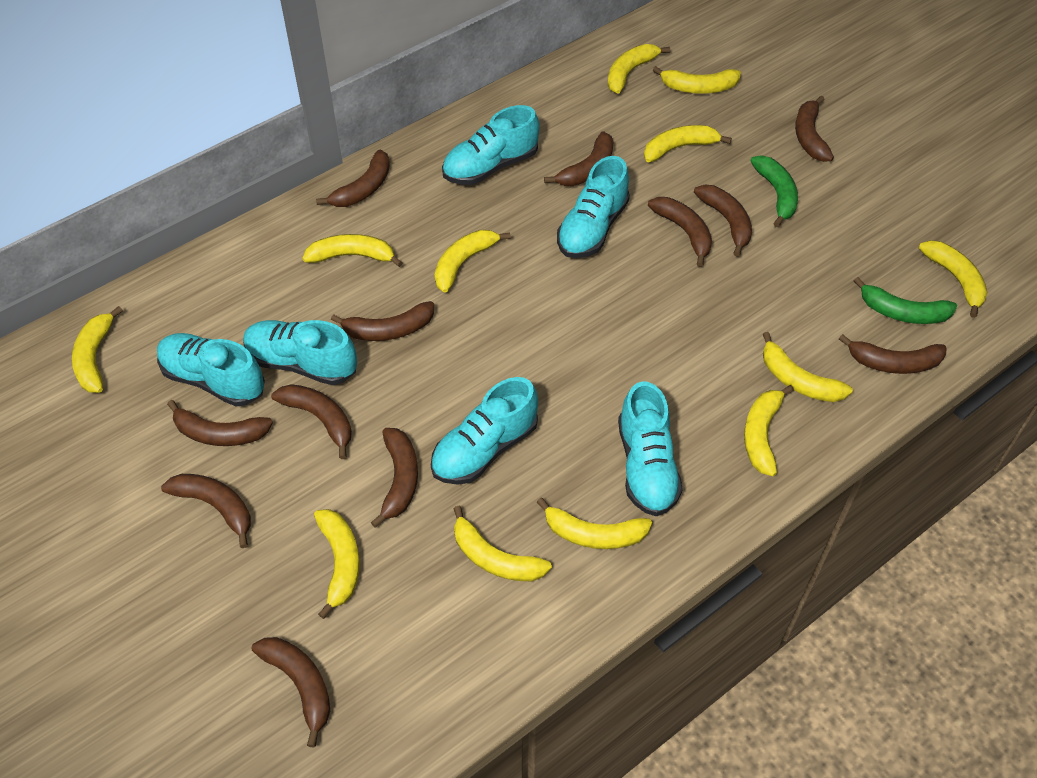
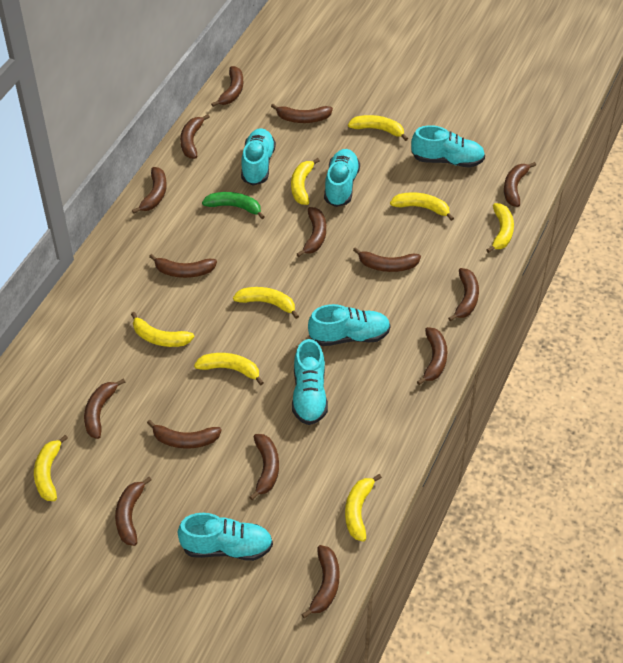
brown banana: [161,474,251,548] [167,400,273,446] [252,637,330,747] [271,384,352,459] [316,150,390,207] [331,301,434,341] [371,428,418,528] [544,131,614,186] [648,197,712,267] [694,185,752,257] [795,96,834,162] [839,334,947,374] = 12 -> [84,379,125,439] [115,477,152,546] [132,167,167,214] [147,420,222,449] [149,254,217,278] [180,114,210,159] [211,66,243,107] [249,434,279,500] [271,104,333,123] [297,207,326,257] [301,545,340,619] [353,247,421,272] [417,327,447,385] [448,268,479,321] [504,162,536,207] = 15
green banana: [750,155,798,227] [854,277,957,324] = 2 -> [202,192,265,219] = 1
yellow banana: [72,306,123,393] [303,234,403,267] [314,509,360,619] [435,230,511,292] [453,506,552,581] [537,498,652,549] [608,44,670,94] [644,125,732,162] [653,66,741,94] [744,385,794,476] [763,332,853,402] [919,240,987,318] = 12 -> [34,435,68,501] [131,312,194,347] [194,353,264,385] [233,287,299,319] [291,158,320,205] [345,474,382,541] [348,115,408,141] [390,192,454,221] [487,203,514,253] = 9

